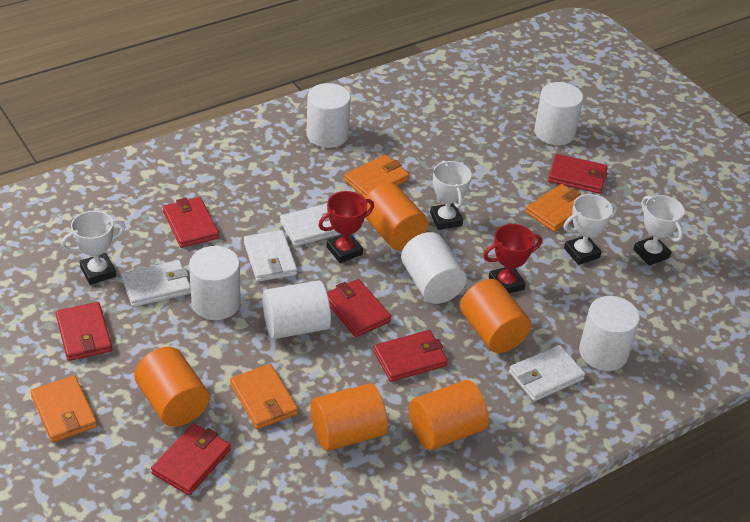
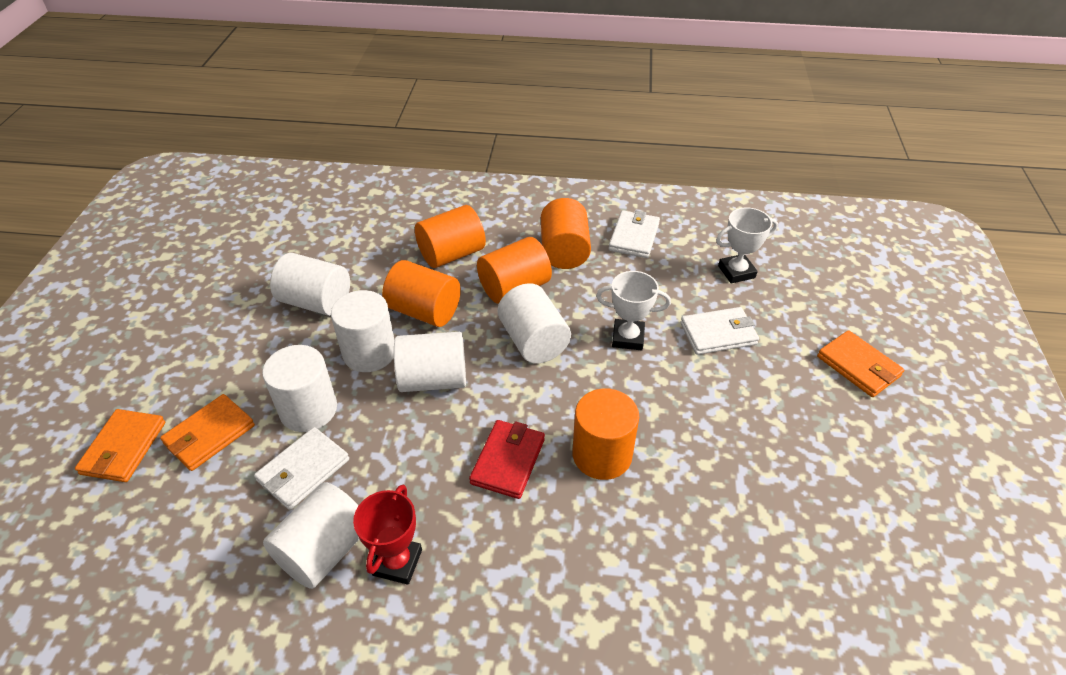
orange wallet: [30,375,97,443] [230,364,298,429] [344,155,410,198] [525,184,581,232] = 4 -> [75,409,165,482] [160,394,255,471] [817,330,904,397] = 3
red trophy: [318,191,374,263] [483,224,542,294] = 2 -> [353,485,422,585] = 1
red wallet: [56,302,112,361] [151,423,231,495] [163,197,219,248] [327,279,391,337] [373,330,448,382] [548,154,608,194] = 6 -> [469,420,545,499] = 1
white trophy: [61,211,125,285] [430,160,472,230] [563,194,617,265] [633,195,685,266] = 4 -> [596,271,671,351] [716,207,778,284] = 2
white wallet: [121,260,191,307] [244,230,297,282] [280,204,341,246] [509,345,585,401] = 4 -> [254,427,349,510] [608,210,660,258] [680,307,759,355] = 3

